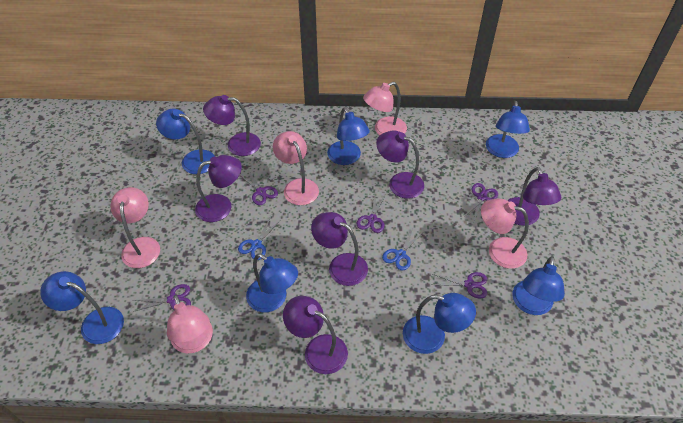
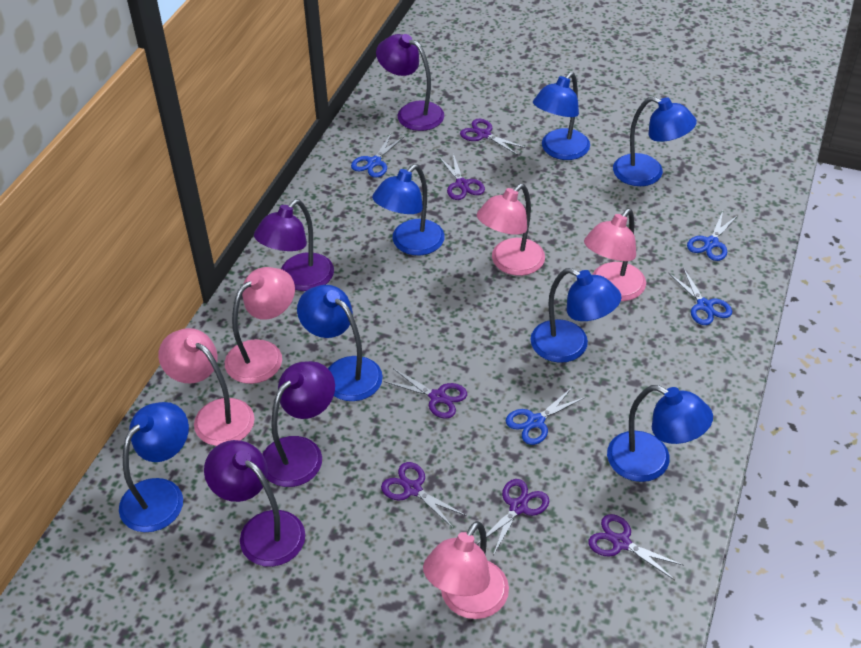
blue scissors: [238,218,280,260] [382,229,423,271] = 2 -> [351,134,404,177] [506,388,585,445] [668,267,732,325] [687,211,738,261] = 4
purple lamp: [195,155,242,222] [203,95,261,156] [283,296,348,374] [311,212,368,286] [376,131,424,199] [507,167,561,226] = 6 -> [204,440,305,567] [254,199,334,291] [262,361,335,487] [376,34,444,131] = 4
purple scissors: [133,284,191,312] [240,170,278,205] [357,194,386,233] [432,272,487,299] [463,183,498,221] = 5 -> [381,462,466,529] [384,368,467,419] [439,154,485,200] [460,119,526,155] [477,479,549,555] [588,514,684,580] = 6

